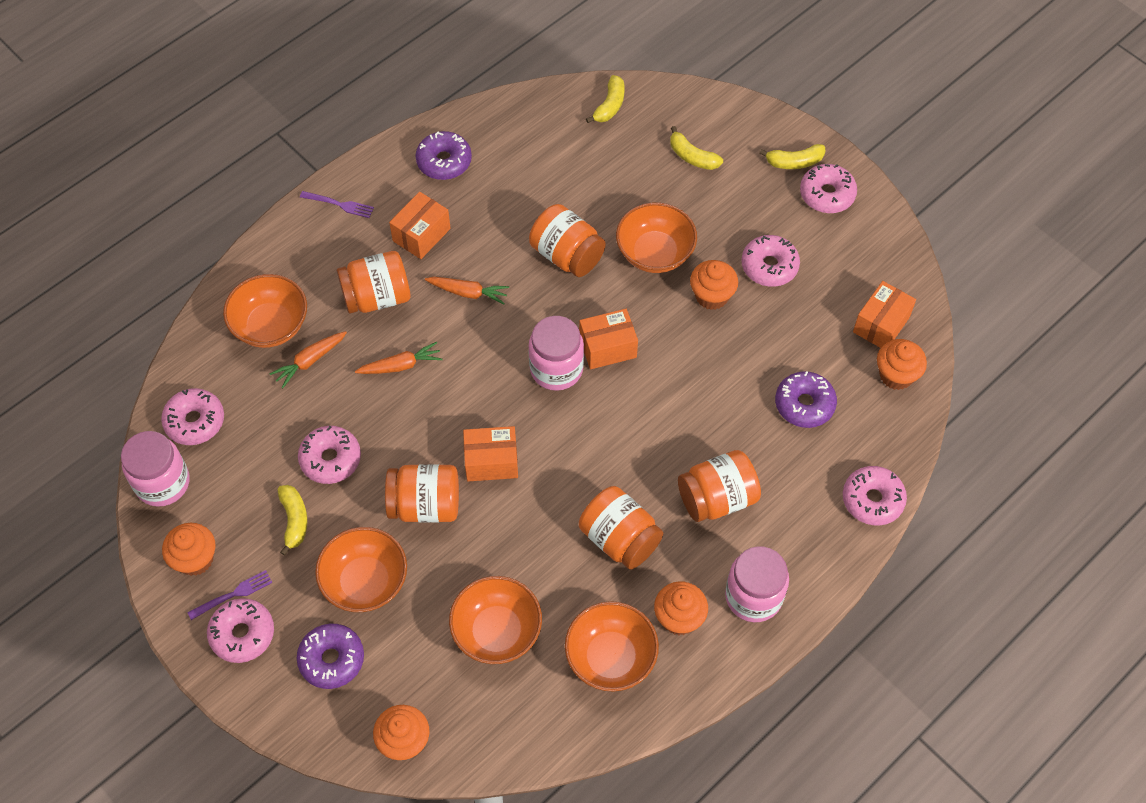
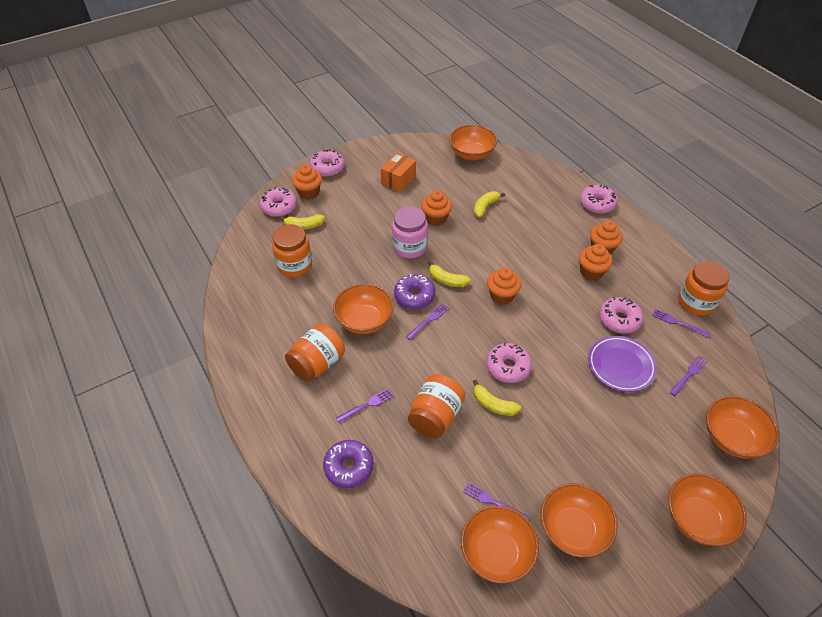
orange bowl: [223,274,307,348] [315,527,407,612] [449,576,542,664] [565,601,659,692] [616,202,697,273] = 5 -> [333,284,394,334] [449,125,497,160] [461,505,539,583] [541,483,618,558] [668,473,747,546] [706,396,779,459] = 6
orange box: [389,192,451,259] [463,426,518,481] [579,309,638,369] [853,281,916,348] = 4 -> [381,153,416,192] = 1
orange carrot: [269,331,347,388] [355,342,442,374] [425,277,509,304] = 3 -> none = 0
orange jar: [337,251,411,313] [385,464,459,522] [529,204,606,277] [579,486,663,570] [678,450,761,522] = 5 -> [272,224,312,277] [285,323,345,382] [408,374,465,438] [678,261,730,316] = 4
pink donut: [161,388,224,445] [207,598,274,663] [298,426,361,484] [741,235,800,287] [800,164,857,213] [843,466,907,525] = 6 -> [260,187,297,217] [310,149,345,177] [486,343,532,383] [580,185,618,214] [599,297,643,334] = 5
pink jar: [121,431,190,507] [529,316,584,391] [725,546,789,622] = 3 -> [392,206,428,258] = 1
purple donut: [297,624,364,689] [416,131,472,180] [775,371,837,428] = 3 -> [323,440,374,488] [394,274,436,309] = 2
purple fork: [188,570,272,620] [300,191,374,218] = 2 -> [336,388,394,423] [406,303,449,340] [463,482,529,519] [652,309,710,338] [670,355,708,396] = 5
purple plate: none = 0 -> [588,336,657,392] = 1

